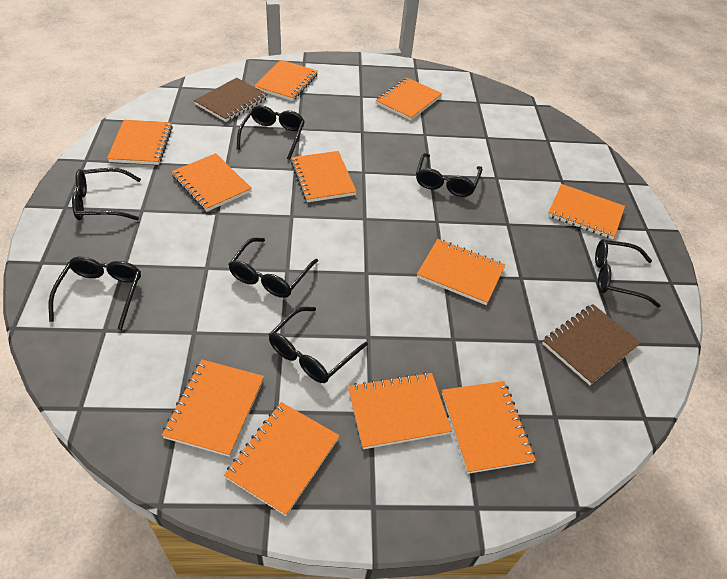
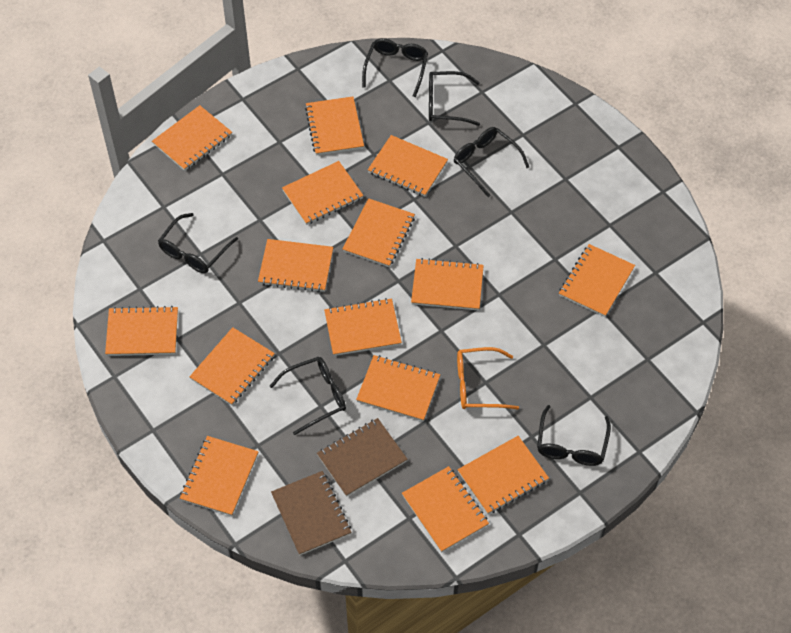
black glasses: [49,257,141,330] [72,168,141,220] [228,238,318,298] [237,105,305,160] [269,307,368,383] [416,153,483,197] [595,239,661,307] = 7 -> [158,213,238,273] [270,357,346,435] [362,38,428,97] [429,71,480,126] [454,127,529,197] [537,405,611,466] = 6
orange glasses: none = 0 -> [457,347,519,409] = 1
orange notebook: [107,120,173,165] [162,359,264,457] [171,153,252,212] [224,402,340,516] [254,60,318,101] [291,151,357,202] [348,372,452,449] [376,78,442,120] [417,239,505,305] [442,381,536,474] [548,184,625,239] = 11 -> [105,306,178,356] [152,105,232,171] [180,436,259,516] [189,327,275,405] [258,239,333,292] [282,161,364,225] [305,96,364,155] [324,298,402,356] [343,198,415,267] [356,355,440,421] [368,135,448,197] [402,466,489,552] [411,258,484,311] [458,436,549,514] [559,244,635,317] = 15

